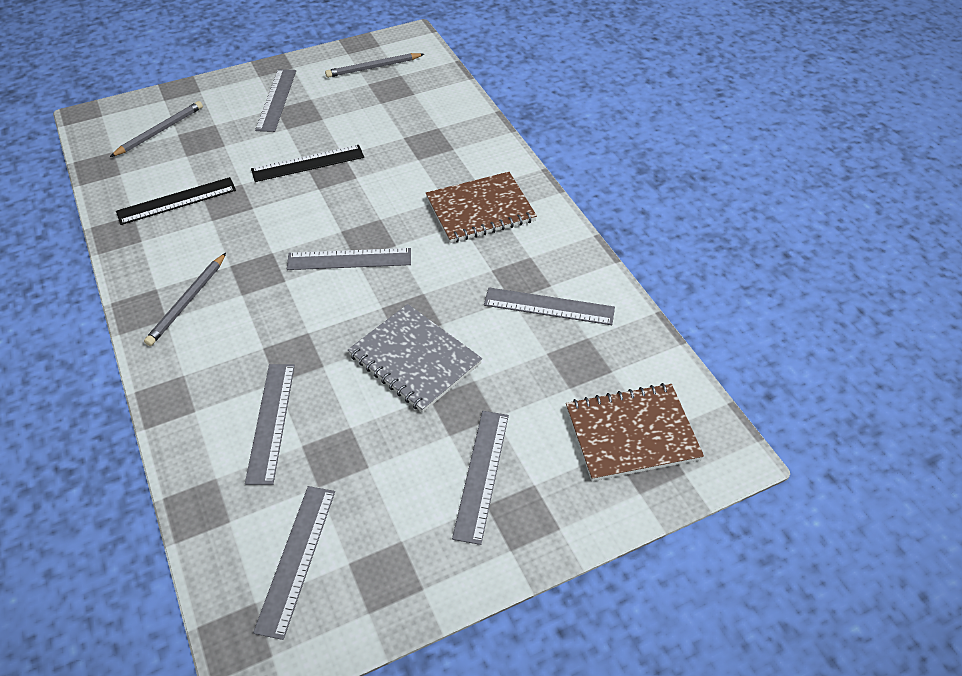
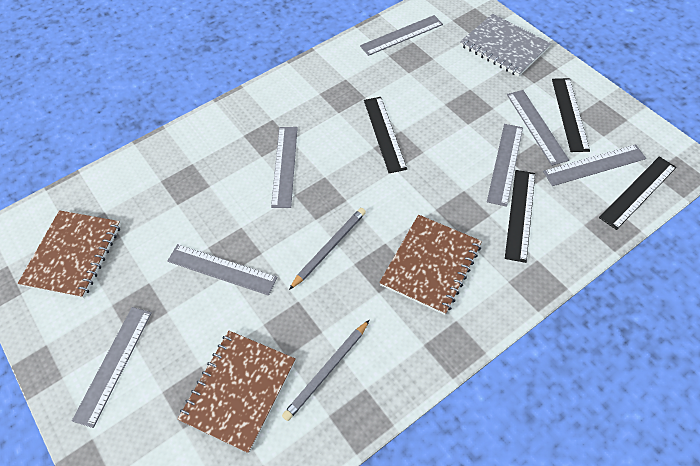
black ruler: [116,177,236,225] [251,145,364,182] = 2 -> [364,97,407,173] [505,170,535,263] [552,78,590,152] [599,157,677,230] = 4
brown notebook: [426,172,537,243] [566,383,704,481] = 2 -> [18,210,121,298] [178,331,296,453] [379,215,482,315] = 3
grey pencil: [110,101,203,157] [144,253,226,346] [325,53,424,78] = 3 -> [282,320,369,421] [289,208,366,290] = 2
grey ruler: [245,364,295,485] [253,486,335,640] [255,69,296,132] [287,248,411,270] [452,411,509,545] [484,287,615,325] = 6 -> [72,307,152,428] [167,244,278,295] [271,127,298,208] [360,15,443,56] [487,124,523,207] [507,90,569,166] [543,144,646,186] = 7

